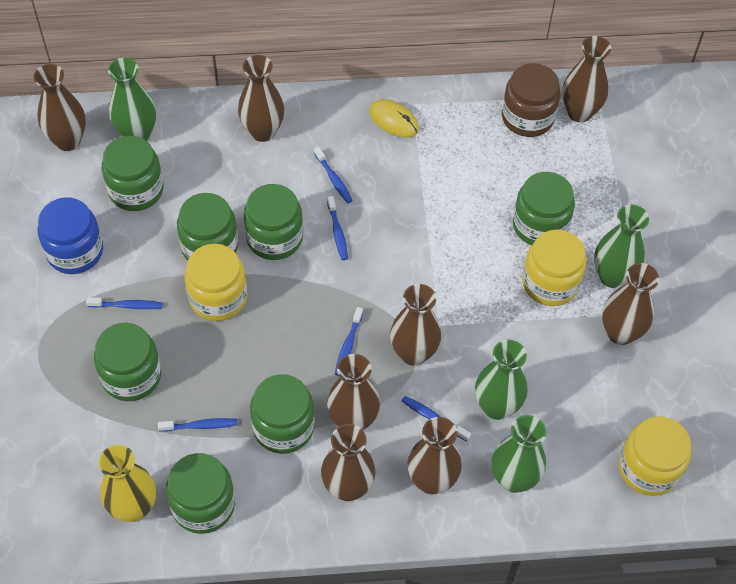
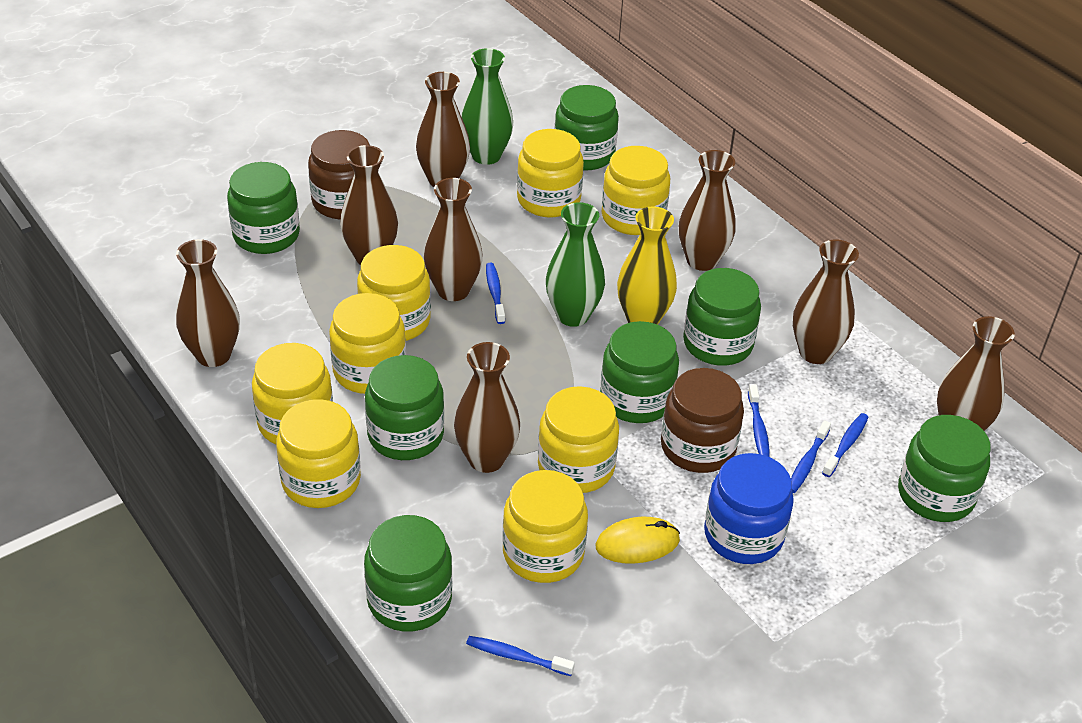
blue toothbrush: [86,297,163,309] [158,418,238,432] [314,146,353,203] [327,196,348,260] [335,307,363,376] [402,396,471,442] = 6 -> [466,636,575,676] [486,263,505,324] [748,384,770,457] [791,420,831,493] [822,413,869,477] = 5
brown jar: [502,63,560,137] = 1 -> [308,130,370,220] [661,368,744,473] = 2
green vase: [108,58,156,141] [475,340,527,420] [492,415,546,493] [594,205,649,288] = 4 -> [461,48,513,165] [546,202,605,327] = 2
yellow jar: [185,244,247,321] [522,230,586,306] [619,416,691,496] = 3 -> [252,343,333,444] [276,399,361,508] [329,293,406,394] [357,245,431,341] [503,470,588,583] [517,129,584,217] [538,386,619,493] [602,146,670,235] = 8

